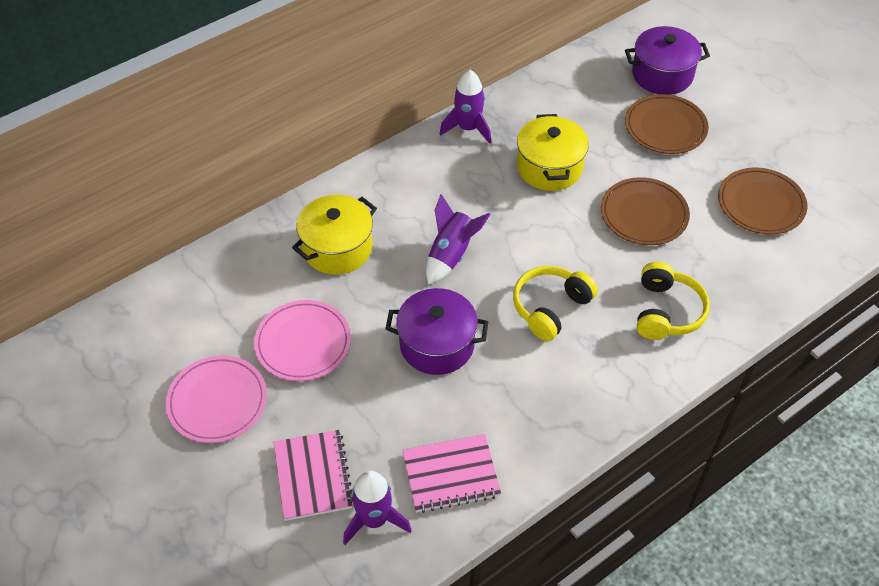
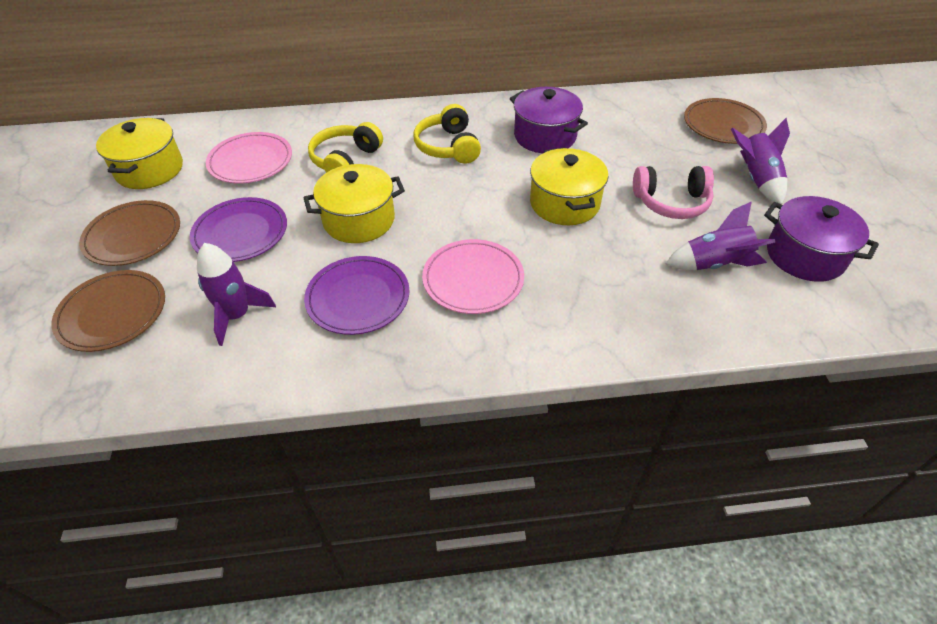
pink headphones: none = 0 -> [633,166,714,219] = 1
pink notebook: [274,430,353,521] [402,434,501,513] = 2 -> none = 0
purple plate: none = 0 -> [190,197,287,262] [304,256,410,335] = 2
yellow pot: [292,195,377,275] [517,114,589,191] = 2 -> [96,118,183,189] [304,164,405,243] [530,148,608,225] = 3

